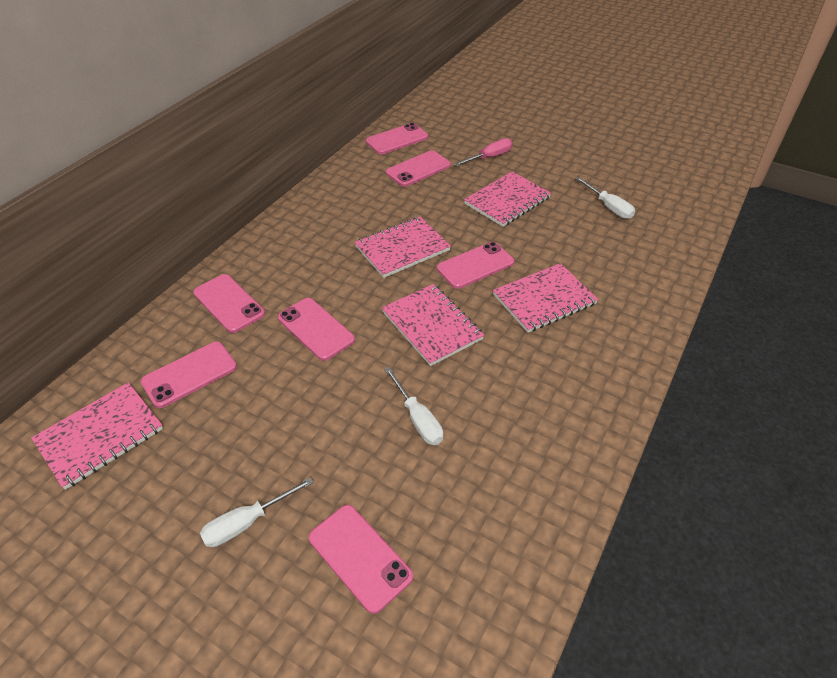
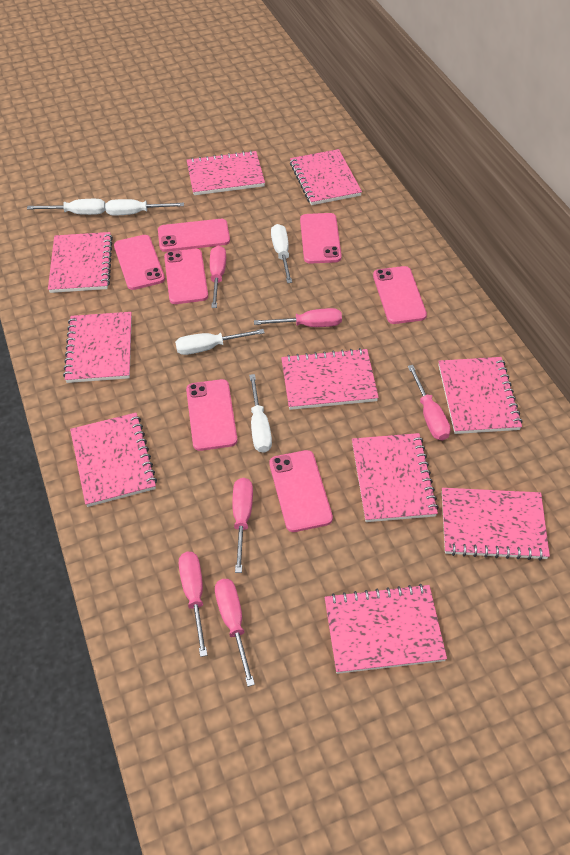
pink notebook: [31,382,163,490] [355,217,451,278] [382,284,484,366] [464,172,551,227] [493,263,598,333] = 5 -> [48,232,113,293] [63,312,132,383] [70,413,157,507] [187,150,265,195] [281,348,379,410] [290,149,362,205] [325,584,447,674] [352,433,439,522] [438,357,522,434] [442,488,550,560] = 10
pink screwdriver: [454,138,512,166] = 1 -> [179,552,207,657] [210,245,226,308] [215,579,255,687] [232,478,253,573] [254,308,342,327] [408,365,451,440] = 6
white screwdriver: [200,477,314,547] [384,367,443,445] [575,177,635,219] = 3 -> [27,199,106,215] [105,199,184,215] [175,329,265,355] [249,374,272,453] [271,224,292,283] = 5

